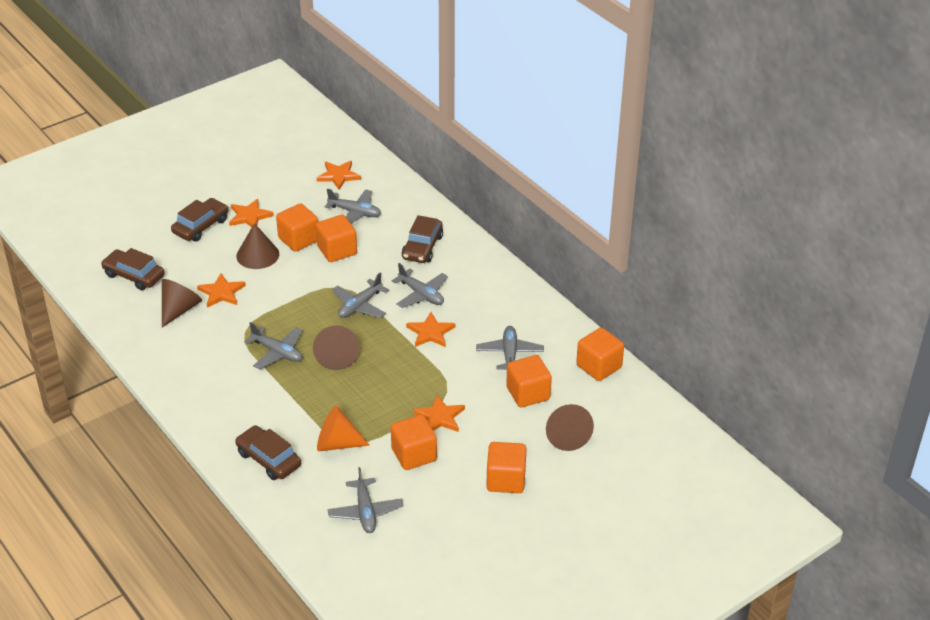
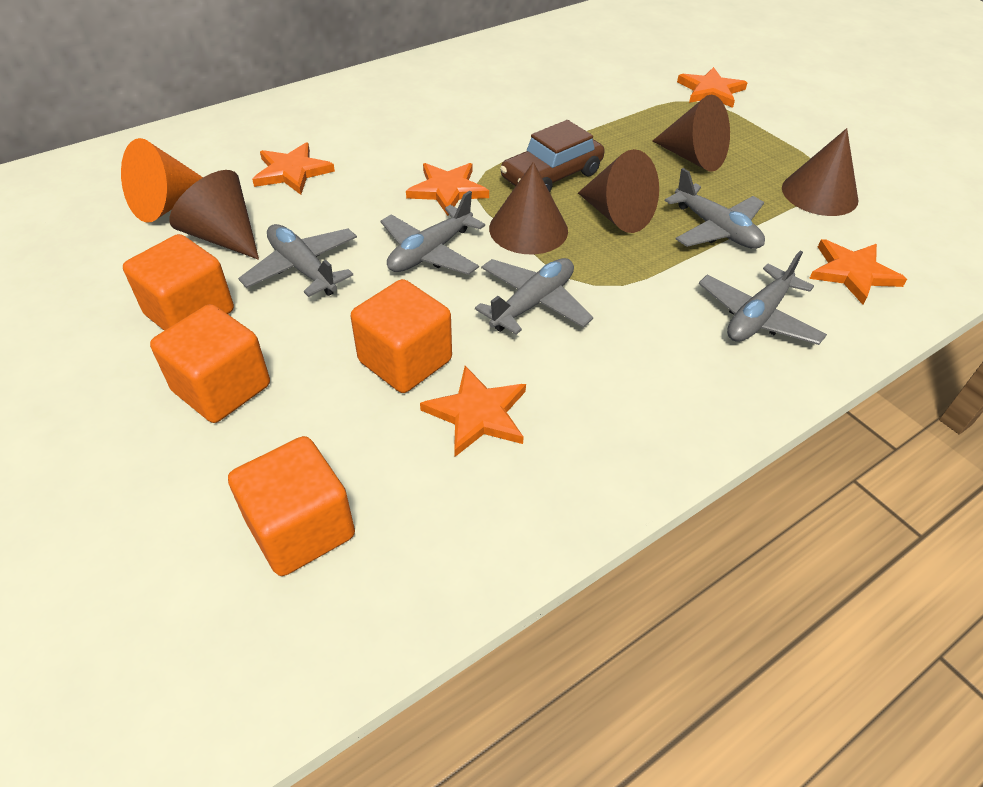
brown car: [101,248,165,290] [171,198,228,242] [235,425,301,480] [402,215,443,263] = 4 -> [500,120,605,192] = 1
brown cone: [162,279,202,327] [236,223,279,269] [313,325,360,370] [546,404,594,451] = 4 -> [169,170,259,260] [489,162,568,254] [578,149,659,233] [652,95,730,172] [782,128,858,216] = 5
grey plane: [245,322,303,369] [325,189,381,224] [328,467,404,533] [332,272,389,318] [392,263,448,308] [476,326,544,370] = 6 -> [238,224,357,297] [380,191,485,275] [475,258,593,335] [665,168,765,249] [699,250,827,345] = 5
orange cube: [276,203,318,252] [316,215,357,262] [391,415,437,470] [486,442,527,493] [506,355,552,408] [576,327,624,381] = 6 -> [123,234,234,331] [150,304,270,423] [228,436,355,576] [351,279,452,393] = 4

